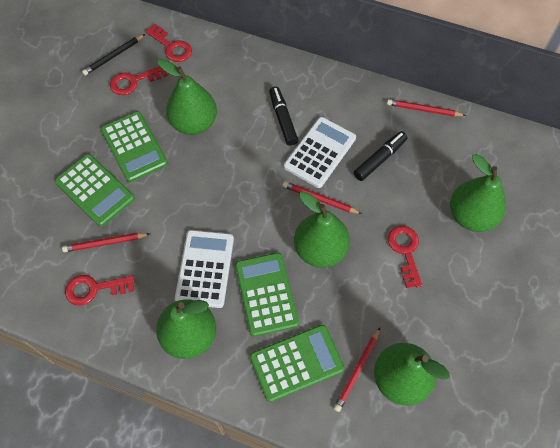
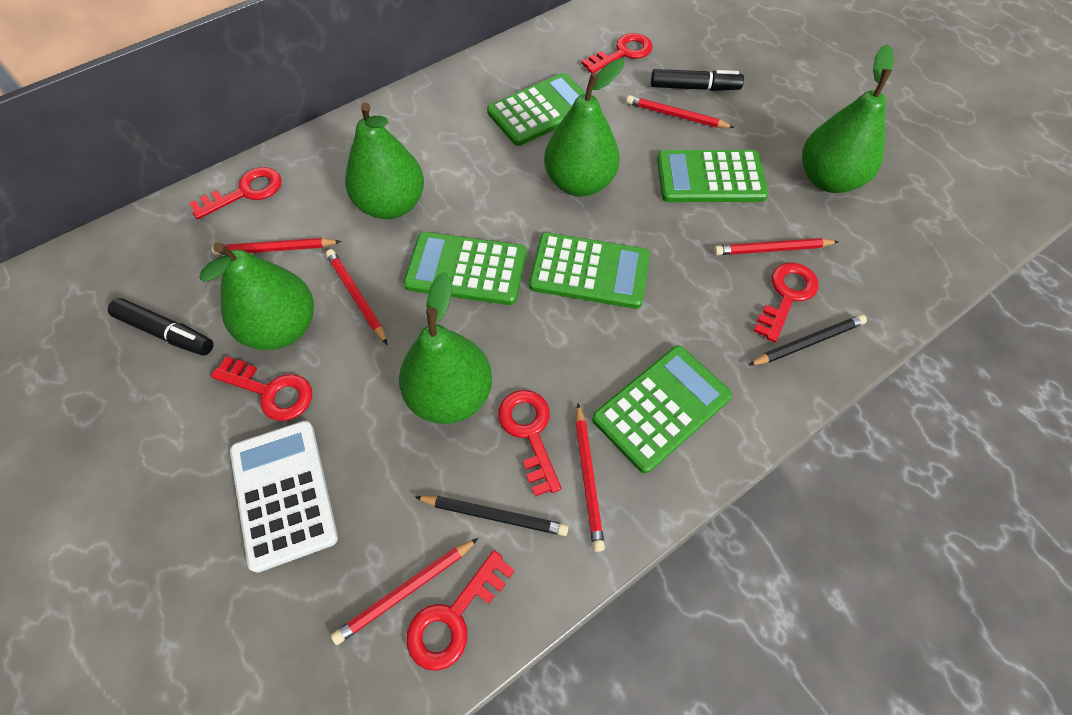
black pencil: [82,34,145,75] = 1 -> [415,496,569,536] [748,315,867,366] = 2
green calculator: [55,154,135,227] [101,111,168,182] [235,253,299,337] [250,325,345,402] = 4 -> [404,232,526,305] [487,73,586,146] [529,233,650,309] [592,345,732,474] [657,150,768,202] = 5
red key: [65,275,135,305] [110,66,168,95] [145,24,192,62] [388,226,423,288] = 4 -> [189,167,281,219] [211,356,312,421] [406,550,515,671] [498,390,561,497] [581,33,653,73] [753,263,819,342] = 6
red pencil: [62,233,151,252] [283,181,362,214] [334,328,380,412] [387,99,466,116] = 4 -> [212,238,341,255] [326,249,388,345] [331,538,478,645] [575,404,605,552] [626,95,735,128] [714,238,839,255] = 6
white calculator: [175,230,234,308] [284,117,356,188] = 2 -> [230,421,338,573] = 1

